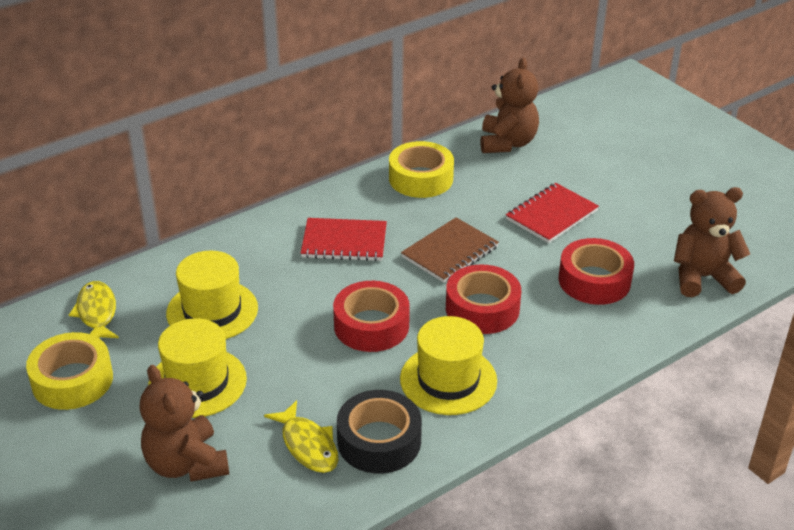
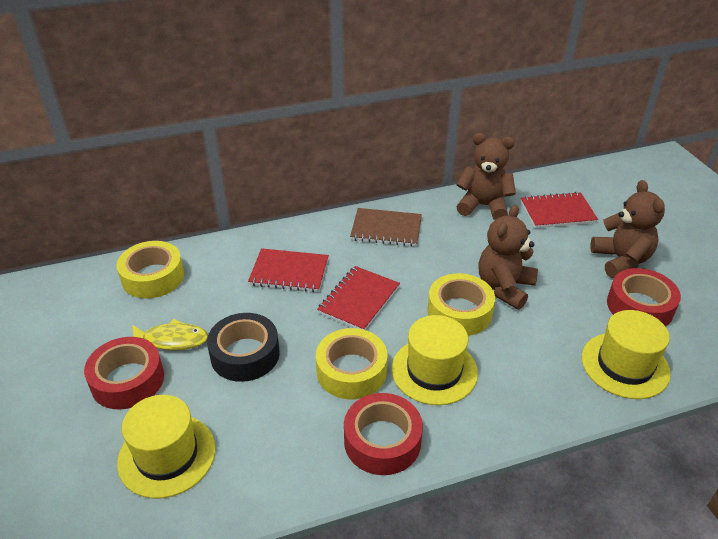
red notebook: [301,218,387,261] [506,183,599,243] = 2 -> [248,248,329,292] [317,266,400,330] [521,192,598,228] = 3
yellow fish: [69,281,119,338] [264,400,338,473] = 2 -> [132,319,208,350] = 1
yellow tape: [26,332,113,410] [389,141,454,198] = 2 -> [117,241,184,299] [316,328,388,400] [427,273,495,336] = 3

